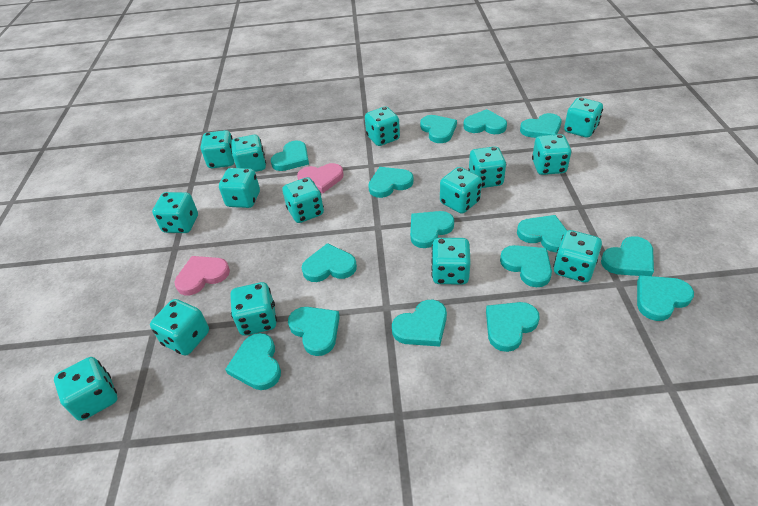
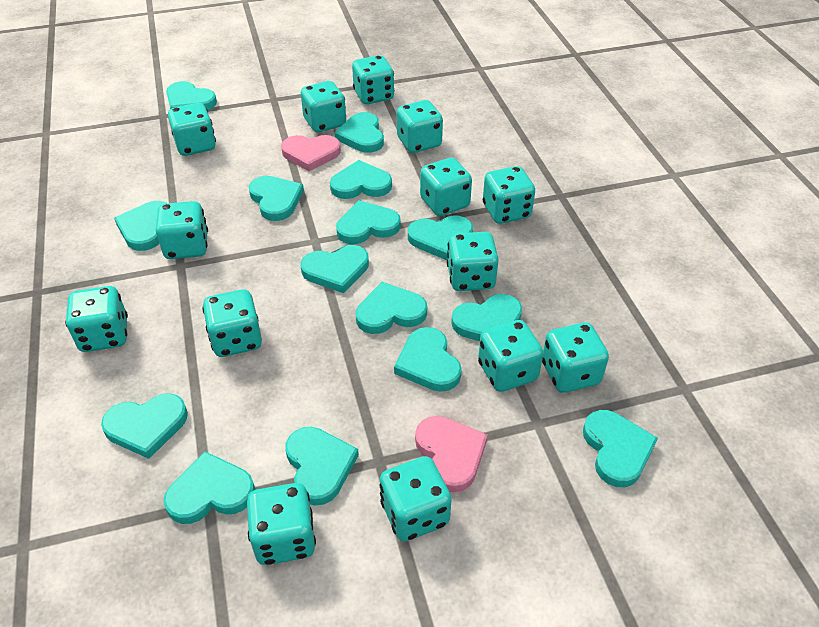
turquoise dice: [54,357,117,421] [150,299,209,356] [152,192,198,233] [201,130,234,168] [219,168,260,208] [230,282,277,336] [231,135,266,172] [282,177,324,223] [365,107,400,146] [431,238,471,285] [440,167,482,214] [468,146,506,188] [532,134,572,175] [553,230,602,283] [564,97,603,138] = 15 -> [65,286,128,352] [156,201,208,259] [168,103,216,156] [202,289,262,357] [247,483,316,565] [301,81,346,132] [352,55,394,104] [379,456,451,541] [397,100,443,153] [420,158,472,216] [447,232,499,291] [478,320,544,392] [483,166,535,224] [542,322,609,393] = 14

